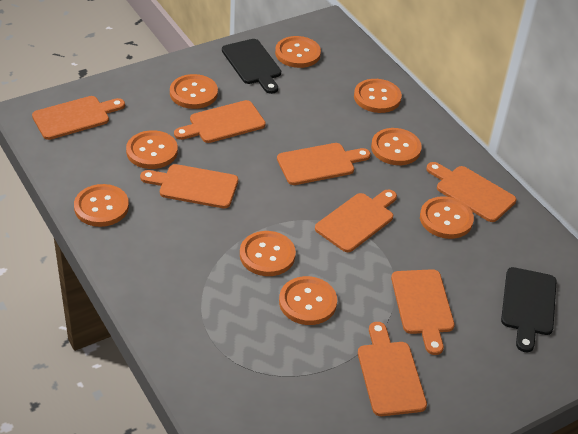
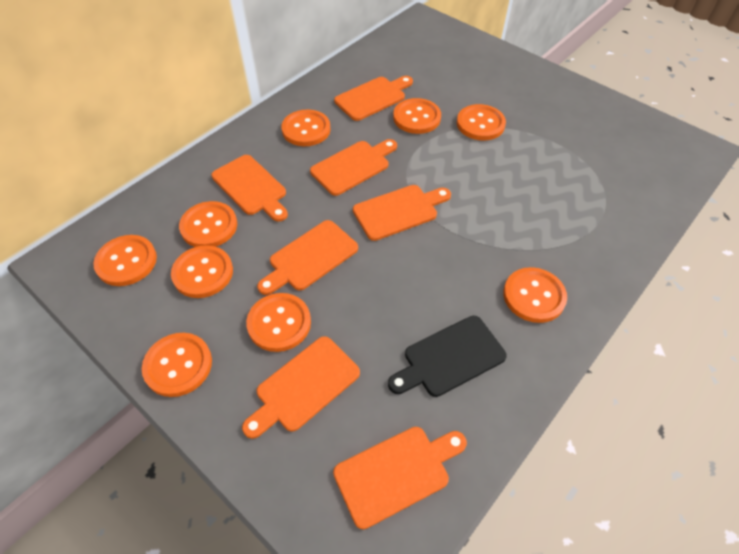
black cutting board: [222,39,281,94] [501,267,557,352] = 2 -> [388,316,507,397] = 1
orange cutting board: [32,96,125,140] [140,164,238,208] [174,100,266,143] [277,143,371,185] [315,189,397,252] [358,322,427,416] [391,269,455,355] [426,162,516,222] = 8 -> [211,155,288,222] [242,336,360,439] [257,220,358,295] [310,139,397,196] [333,427,467,529] [334,76,413,121] [353,185,451,241] = 7

